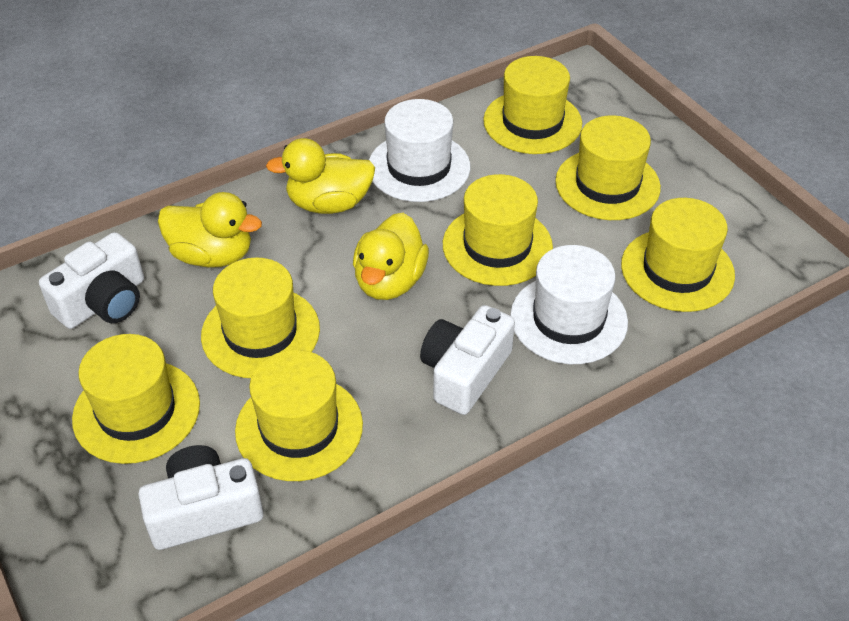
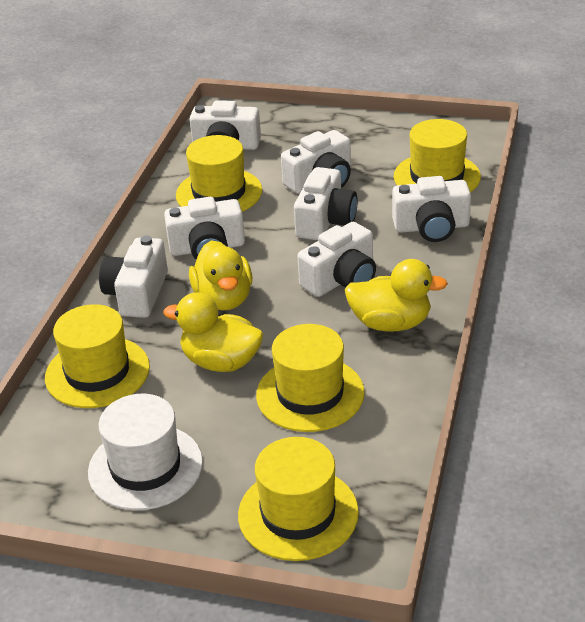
white camera: [39,232,144,329] [138,445,264,550] [420,305,515,415] = 3 -> [99,236,168,318] [164,197,245,260] [190,100,261,150] [281,130,351,194] [294,167,358,240] [297,222,376,297] [392,176,471,242] = 7
white hat: [369,99,470,202] [510,245,628,364] = 2 -> [88,394,203,510] = 1
yellow hat: [72,334,200,464] [201,257,320,378] [235,350,363,481] [443,174,553,286] [483,56,582,154] [555,115,661,220] [621,198,735,312] = 7 -> [45,304,150,408] [176,135,262,212] [238,437,359,561] [256,324,365,432] [394,119,481,193] = 5

